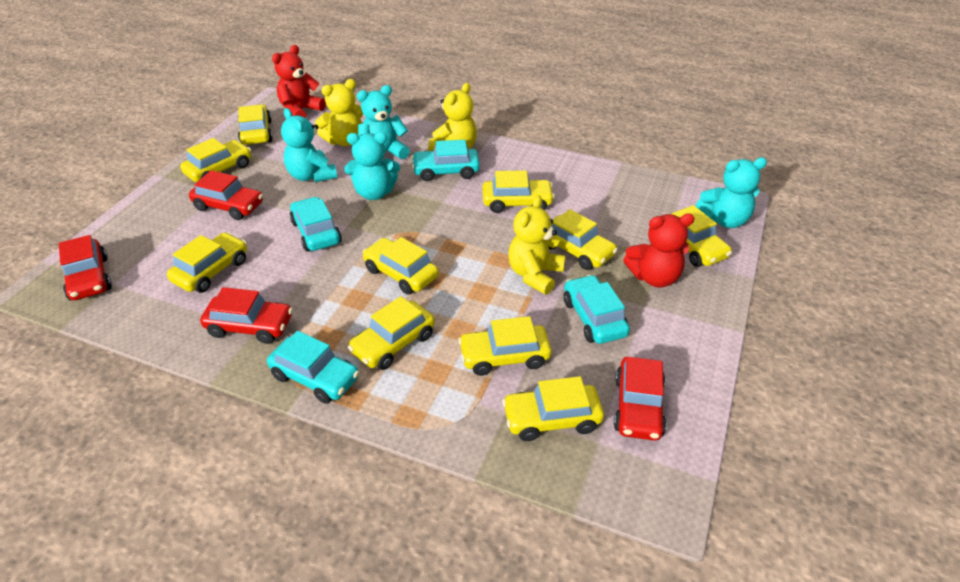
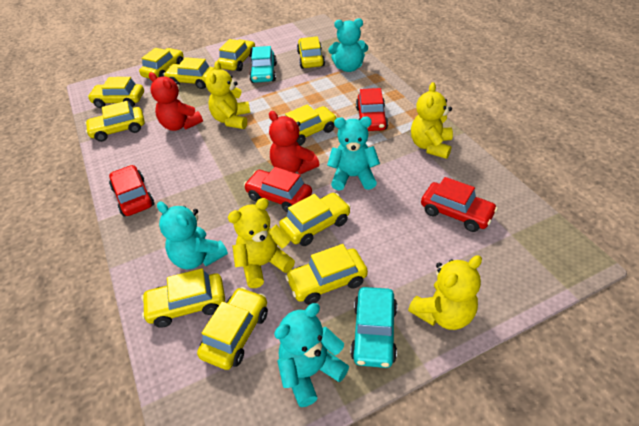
turquoise car: [267,331,359,404] [290,197,342,252] [412,140,480,181] [563,275,630,344] = 4 -> [249,46,277,83] [350,287,397,368] = 2
yellow car: [167,232,247,293] [180,138,251,182] [238,104,273,145] [348,296,435,370] [362,237,439,295] [458,316,551,376] [482,170,555,213] [502,376,604,441] [549,209,618,270] [672,205,732,267] = 10 -> [85,101,145,142] [88,77,144,108] [139,48,184,79] [141,268,225,328] [163,57,215,89] [197,287,268,370] [217,39,255,71] [279,193,351,246] [285,104,337,146] [285,244,368,305] [297,36,325,69] = 11
yellow teddy bear: [315,79,363,146] [428,83,477,151] [508,195,565,295] = 3 -> [205,61,250,129] [228,198,295,288] [408,255,482,330] [411,82,453,159] = 4

